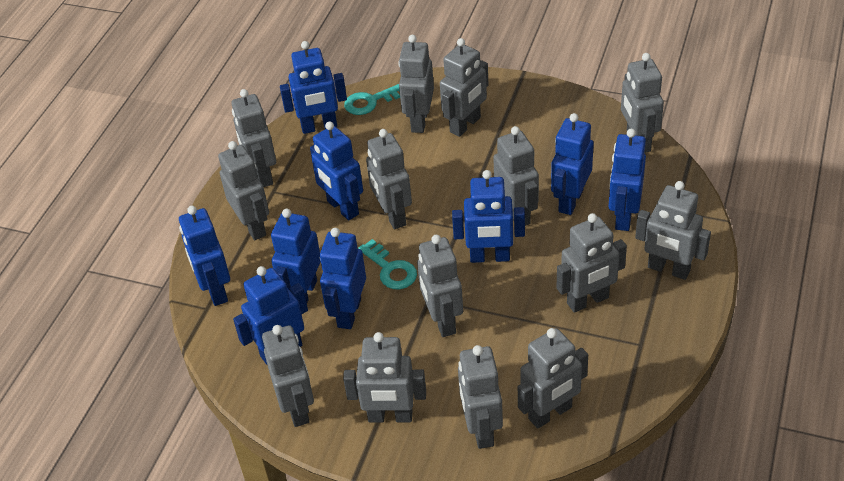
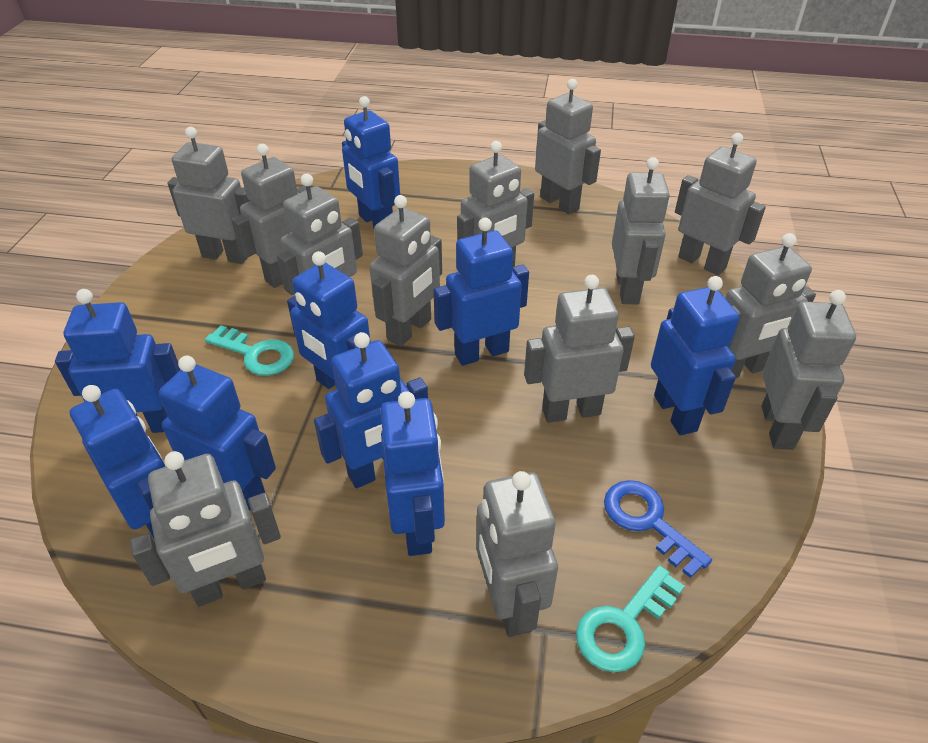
blue key: none = 0 -> [604,480,712,578] = 1
grey robot: [218,141,269,240] [231,89,276,187] [262,325,314,427] [343,332,426,423] [366,129,412,229] [398,35,434,133] [417,235,463,337] [440,38,488,137] [458,345,503,449] [493,126,539,226] [518,328,588,429] [556,213,627,313] [621,53,664,153] [635,181,711,280] = 14 -> [130,451,281,607] [168,127,250,264] [231,144,306,288] [277,174,363,295] [369,195,442,346] [457,141,534,267] [476,471,558,637] [524,275,635,423] [535,79,601,215] [612,157,670,304] [675,133,766,275] [726,233,816,378] [762,290,856,450] = 13

